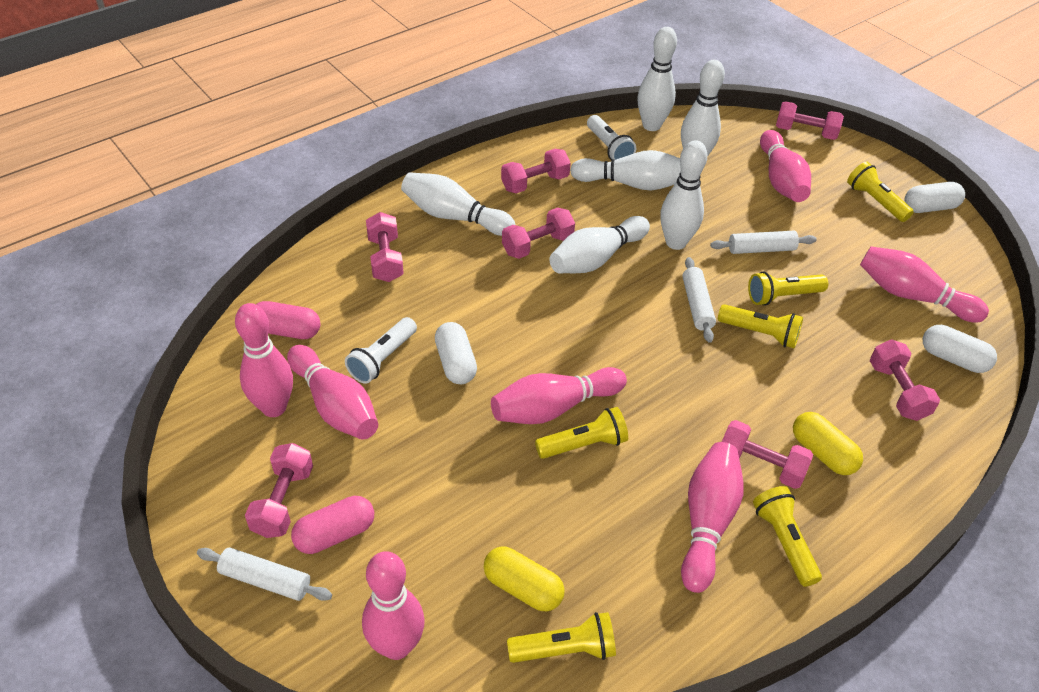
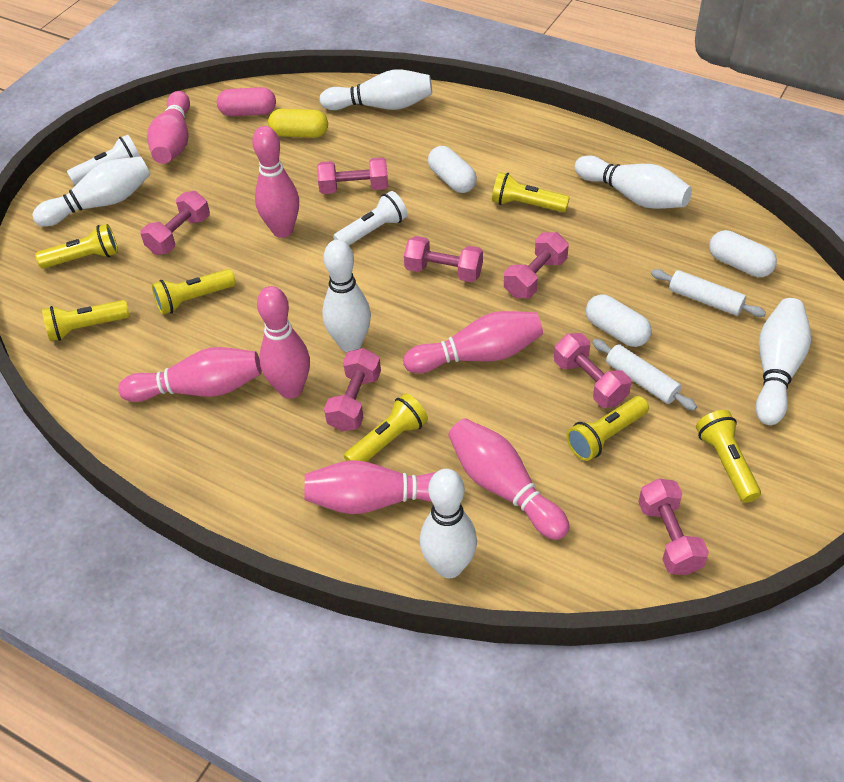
pink capsule: [256,301,320,339] [291,496,374,554] = 2 -> [217,87,276,116] = 1
white rolling pin: [197,548,332,601] [682,257,716,343] [710,231,817,254] = 3 -> [592,339,697,411] [651,269,766,317] = 2
yellow capsule: [484,547,564,611] [793,412,863,475] = 2 -> [268,109,328,138] = 1
yellow flashlight: [507,612,616,663] [535,407,628,459] [718,304,803,348] [748,272,828,306] [753,486,822,587] [847,162,914,222] = 6 -> [35,224,118,268] [42,300,130,341] [152,269,236,315] [344,393,428,462] [492,172,570,212] [566,396,649,461] [696,410,761,503] = 7

